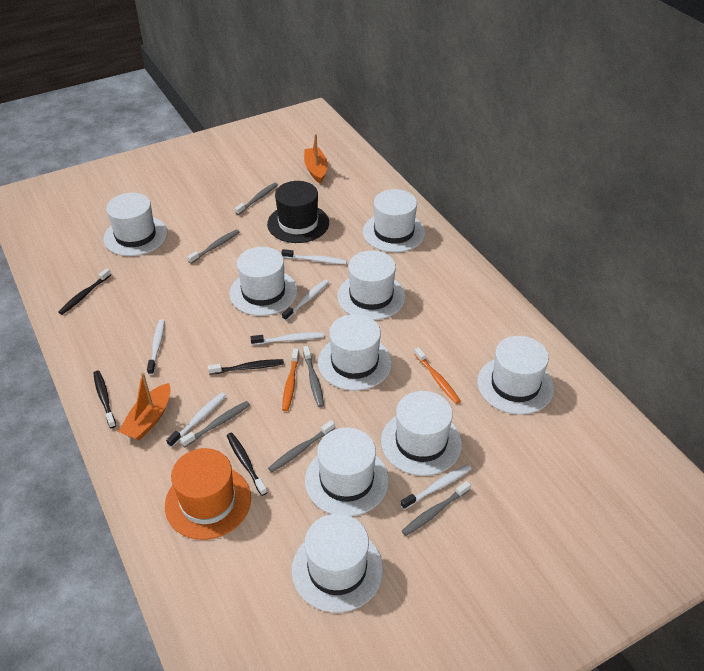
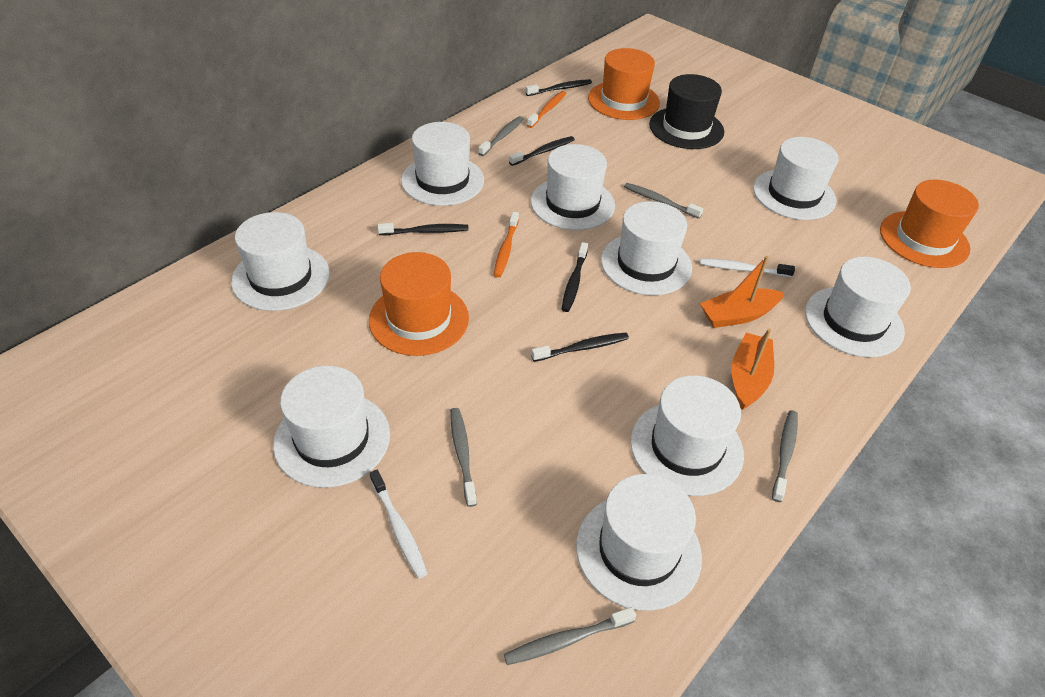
black toothbrush: [59,268,111,315] [93,371,116,428] [208,359,284,375] [227,433,267,496] = 4 -> [377,223,469,235] [509,136,575,166] [525,79,592,96] [531,332,629,362] [562,242,588,312] = 5
grey toothbrush: [180,401,250,447] [187,229,239,264] [235,183,278,215] [268,420,335,472] [303,346,324,407] [402,481,471,536] = 6 -> [450,408,477,507] [478,116,523,156] [504,607,636,665] [624,183,703,219] [772,410,798,502] = 5
orange hat: [165,448,251,540] = 1 -> [369,252,469,356] [588,48,660,120] [880,180,979,268] = 3
white toothbrush: [147,319,165,375] [166,393,226,447] [251,332,324,345] [281,249,347,264] [282,279,329,321] [400,464,471,510] = 6 -> [370,470,428,579] [700,258,795,278] = 2

